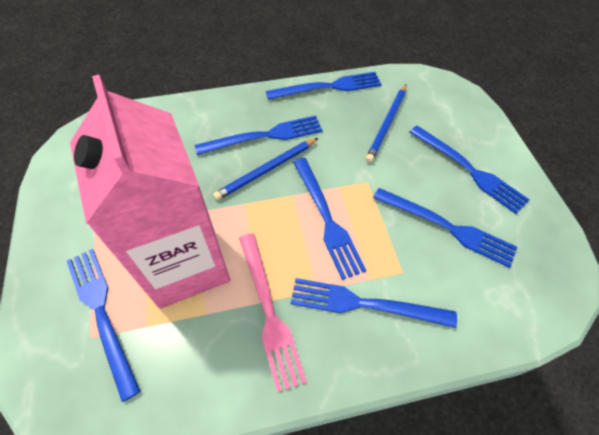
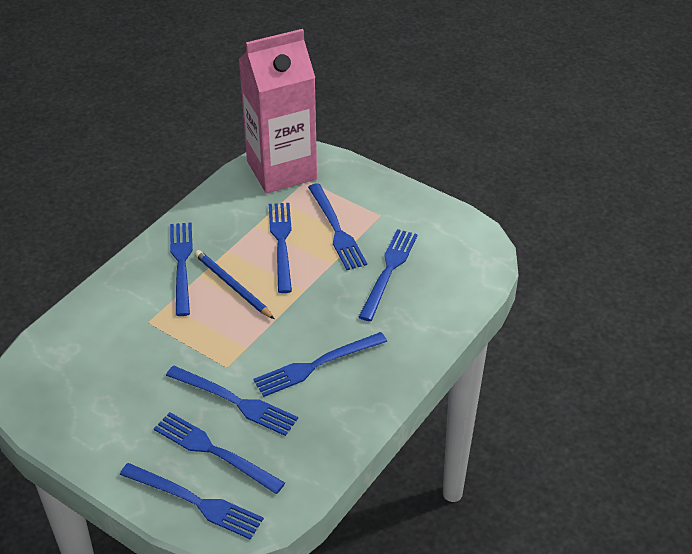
blue fork: [67,249,140,402] [195,116,323,155] [266,72,382,100] [291,278,457,328] [293,158,366,280] [373,188,517,268] [410,126,530,214] = 7 -> [120,463,264,540] [154,412,285,494] [166,366,298,436] [170,222,193,316] [253,332,387,397] [269,203,292,293] [308,183,367,270] [359,229,418,321] = 8
blue pencil: [213,138,318,200] [366,84,406,163] = 2 -> [195,250,274,319] = 1
pink fork: [239,233,307,392] = 1 -> none = 0

